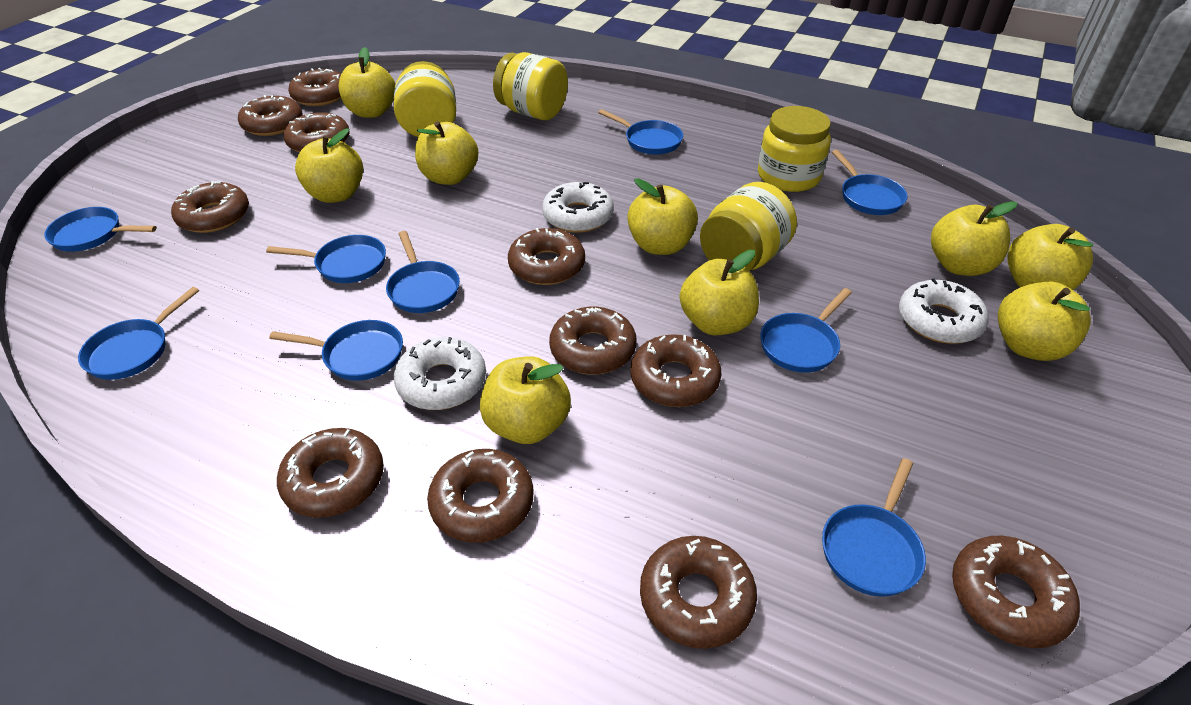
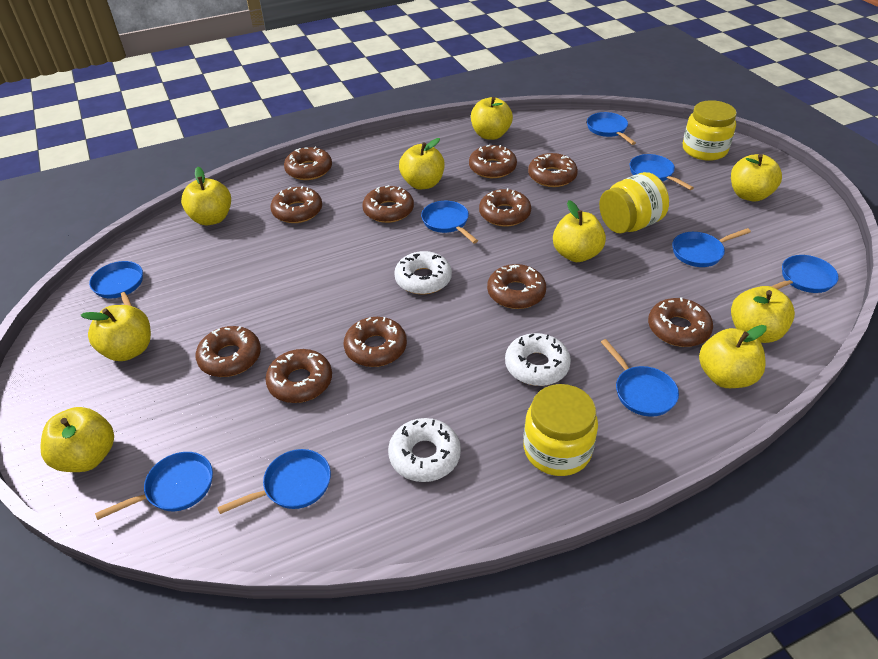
yellow jar: [394,61,456,137] [493,52,568,120] [700,182,797,271] [758,106,831,192] = 4 -> [523,384,598,476] [599,172,669,234] [683,100,737,161] = 3

